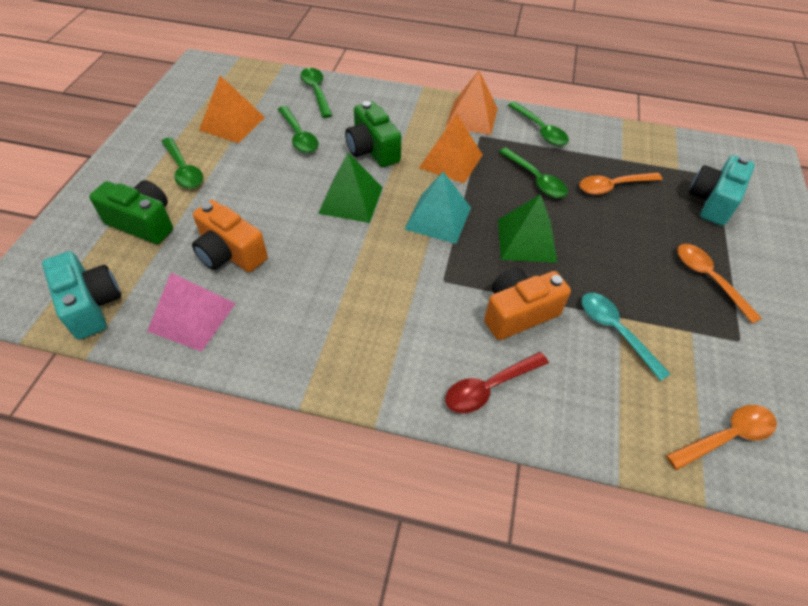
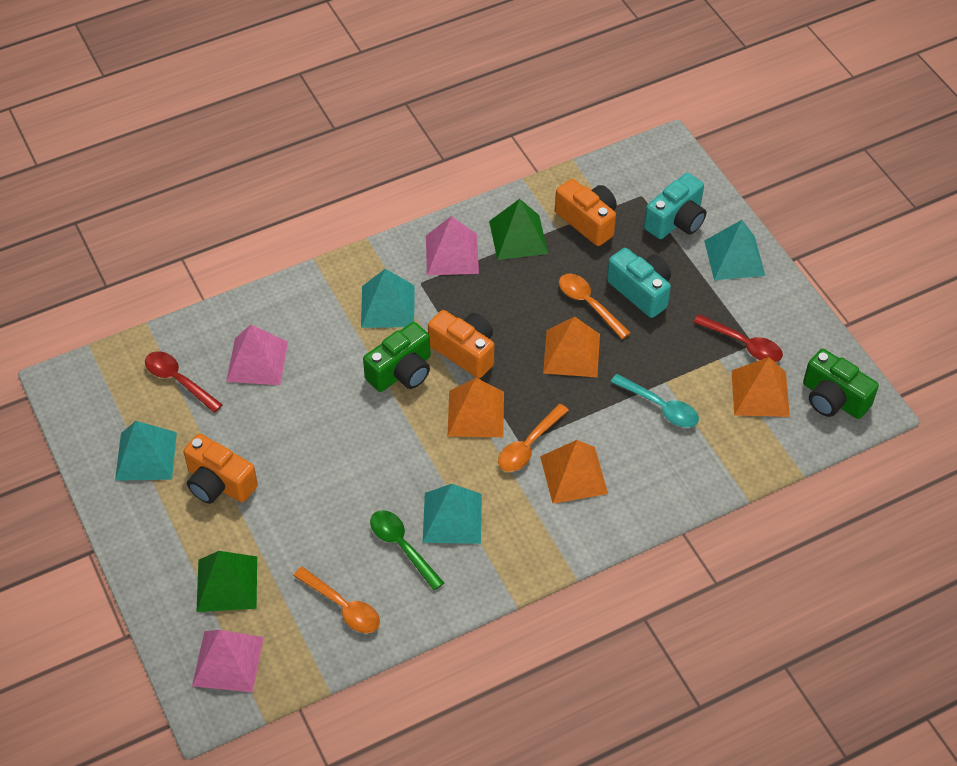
green spoon: [161,137,203,189] [278,106,319,153] [300,68,332,118] [499,147,568,198] [508,102,569,146] = 5 -> [370,510,444,590] = 1
orange camera: [192,200,268,272] [484,268,571,340] = 2 -> [183,434,258,504] [428,310,494,378] [555,179,617,246] = 3
orange pyramid: [199,76,265,143] [419,114,483,183] [446,71,498,135] = 3 -> [448,378,504,437] [540,440,608,504] [543,316,600,377] [731,357,790,417] = 4
pink pyramid: [147,273,236,352] = 1 -> [192,630,264,692] [226,325,288,385] [426,216,479,275] = 3
red spoon: [445,352,549,413] = 1 -> [145,351,223,413] [693,314,783,362] = 2
turquoise pyramid: [404,171,471,244] = 1 -> [115,421,177,481] [361,269,415,328] [423,484,482,544] [704,220,765,280] = 4

